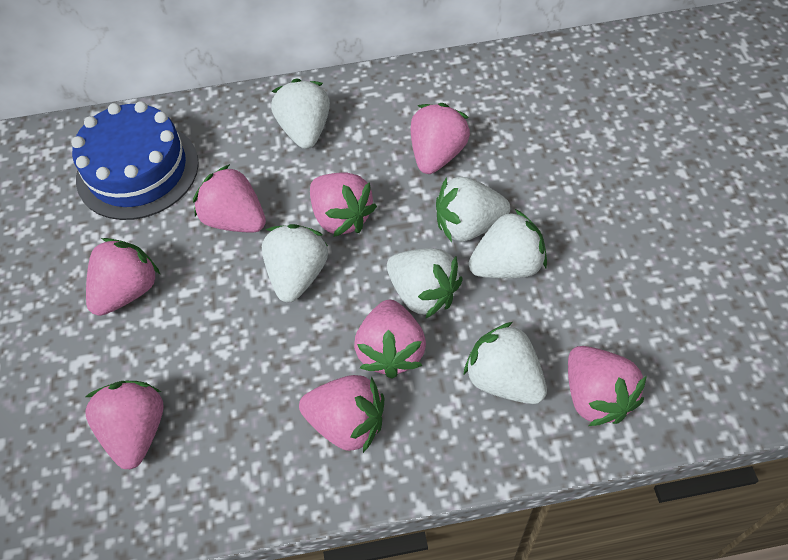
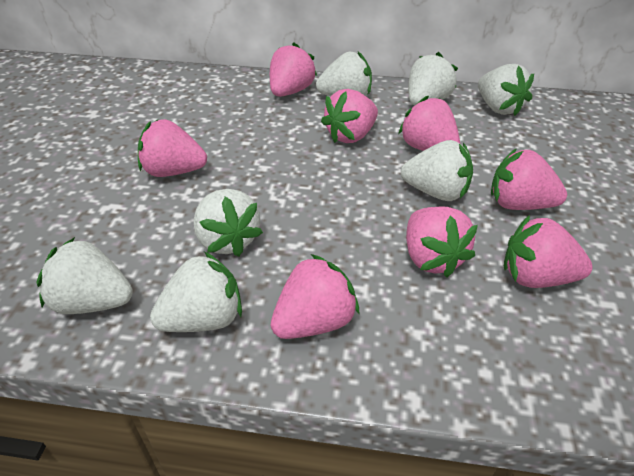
blue cake: [72,101,199,220] = 1 -> none = 0
white strawberry: [262,224,328,302] [271,78,330,149] [387,249,463,319] [436,177,510,242] [464,322,547,404] [469,209,547,278] = 6 -> [37,237,133,314] [150,252,242,332] [193,189,263,257] [316,52,372,96] [401,140,473,201] [408,52,458,106] [478,64,534,116] = 7

